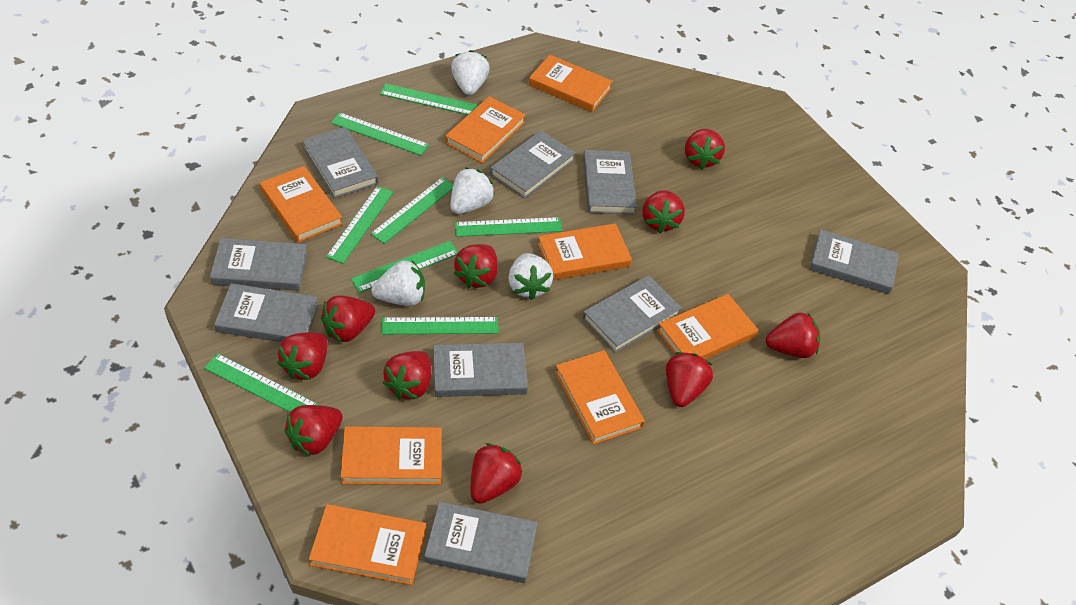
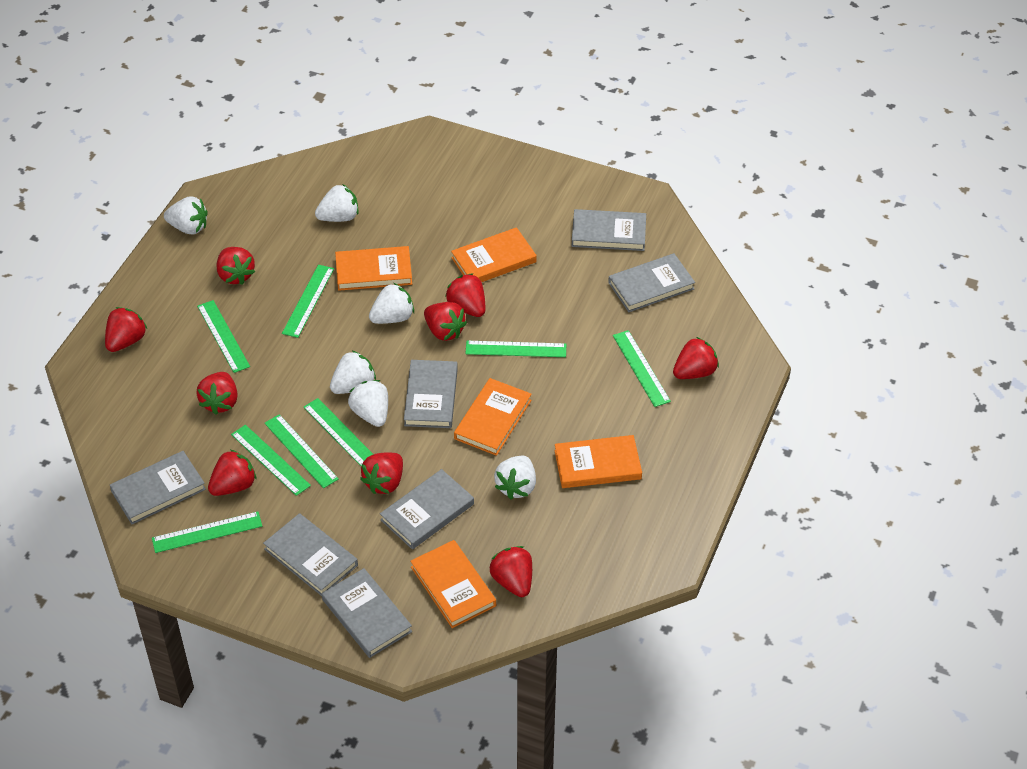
grey book: [210,238,308,291] [214,283,319,342] [302,127,378,198] [424,502,538,583] [433,343,528,397] [490,130,576,199] [582,275,682,353] [583,150,637,215] [809,229,899,294] = 9 -> [110,451,206,524] [263,513,358,596] [322,568,412,658] [380,469,474,550] [404,360,458,428] [572,209,646,251] [608,253,695,312] = 7
orange book: [260,166,343,242] [309,504,426,585] [340,426,442,485] [445,96,526,163] [529,55,613,112] [537,223,632,280] [555,350,645,445] [657,294,758,359] = 8 -> [335,246,412,291] [410,540,496,628] [451,227,536,282] [454,378,532,456] [554,435,642,488] = 5
red strawberry: [277,332,328,380] [284,405,343,456] [321,296,375,342] [383,351,431,399] [454,244,498,288] [471,443,522,503] [643,190,685,233] [666,352,713,407] [685,129,725,169] [766,312,820,358] = 10 -> [105,307,147,352] [196,372,238,415] [208,450,257,496] [217,247,255,285] [360,453,403,494] [424,302,467,341] [445,273,485,317] [489,546,532,597] [673,337,719,379] = 9
white strawberry: [371,260,425,306] [450,167,495,214] [451,50,490,95] [508,253,553,300] = 4 -> [164,197,208,234] [315,184,359,222] [330,351,376,394] [348,380,388,427] [369,283,414,324] [494,456,536,499] = 6

